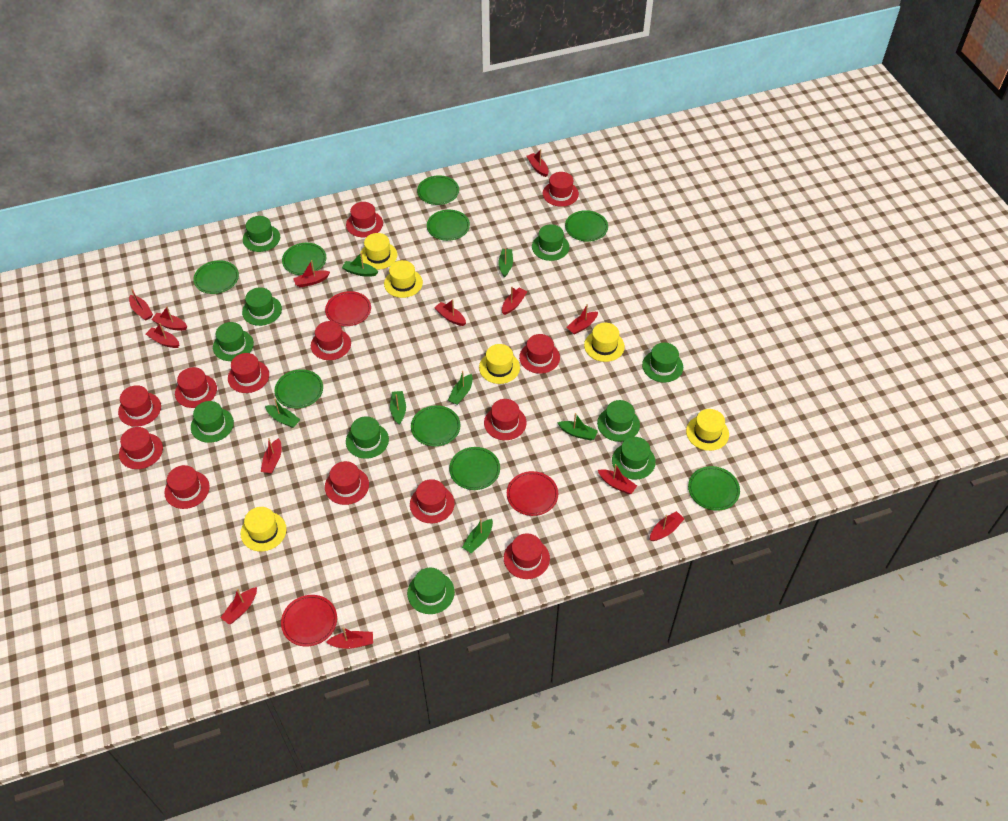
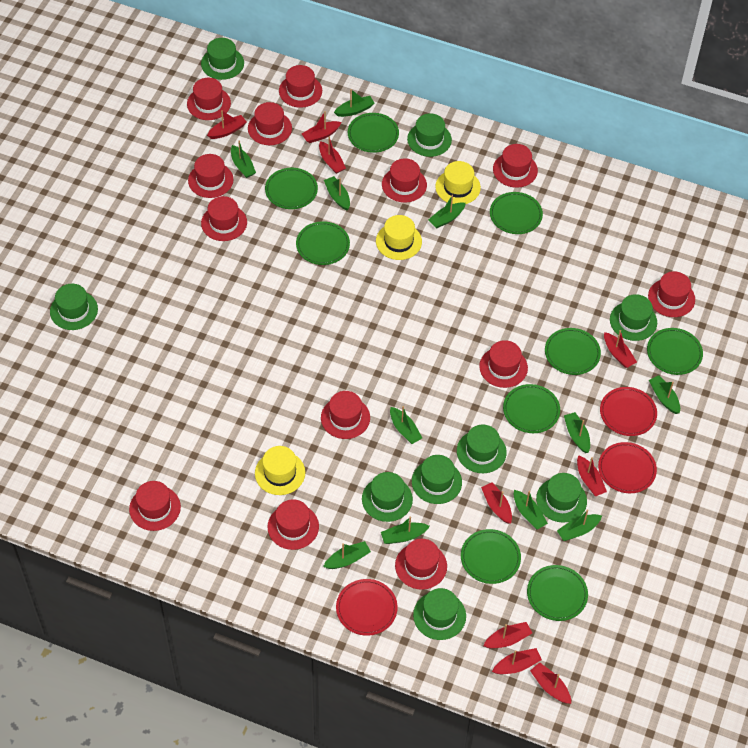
green boat: [265,398,301,428] [342,253,378,277] [390,391,406,425] [448,371,473,405] [462,518,493,553] [498,248,513,278] [557,413,598,440] = 7 -> [231,140,256,178] [323,541,371,569] [324,176,350,211] [334,89,375,117] [381,516,430,544] [390,406,422,444] [428,195,466,228] [514,490,548,530] [557,510,602,541] [564,412,590,453] [649,375,680,414] = 11
green hat: [191,401,234,443] [213,322,254,361] [242,287,282,326] [243,216,280,252] [346,416,389,459] [407,568,455,614] [532,224,569,261] [597,400,640,442] [612,437,656,480] [642,343,683,382] = 10 -> [50,284,98,330] [201,38,244,80] [362,472,413,522] [407,113,452,157] [412,455,462,504] [413,588,466,640] [457,425,507,473] [536,473,587,523] [610,294,657,341] = 9
red boat: [129,289,153,321] [146,323,179,348] [151,306,187,331] [221,587,257,624] [261,438,282,474] [293,260,330,287] [326,627,373,649] [434,299,466,326] [502,287,528,315] [527,149,549,177] [566,304,598,334] [598,464,637,494] [650,511,685,541] = 13 -> [207,110,247,139] [302,111,341,143] [319,136,346,174] [481,482,512,524] [483,622,532,649] [492,648,542,674] [530,662,571,704] [577,455,607,496] [604,330,637,368] = 9
yellow hat: [241,507,287,551] [360,233,397,270] [384,260,423,298] [479,344,520,384] [584,323,625,362] [686,409,729,451] = 6 -> [255,446,305,495] [376,215,422,260] [435,161,481,204] = 3

